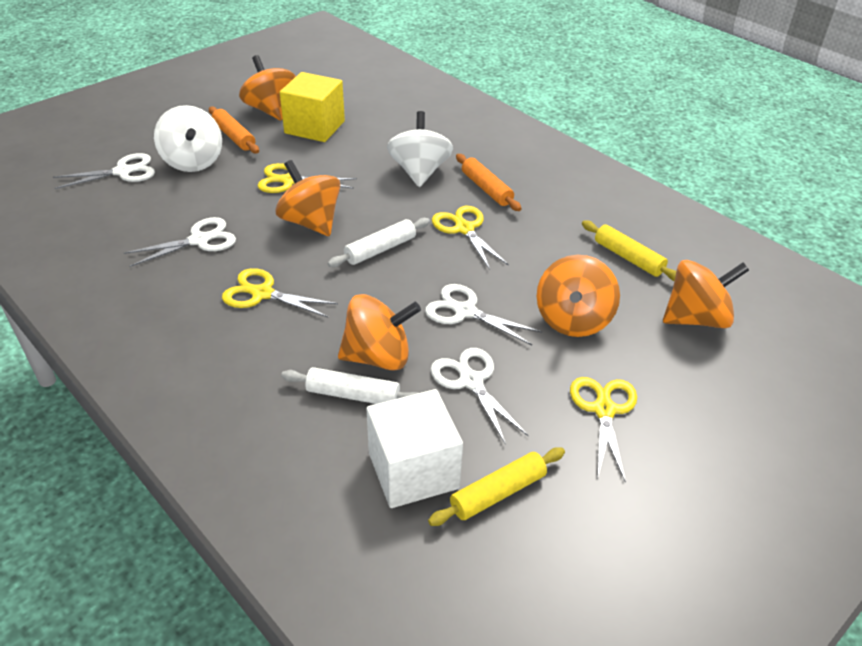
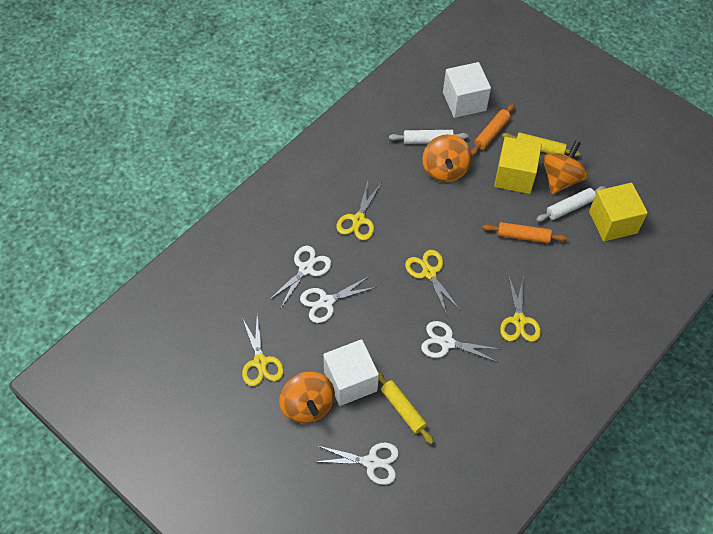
orange spinning top: [239,55,296,121] [275,160,340,236] [338,294,421,371] [537,255,620,337] [663,260,749,328] = 5 -> [279,371,335,423] [422,134,472,182] [543,140,588,195] = 3
white cube: [367,389,463,508] = 1 -> [323,339,379,406] [443,62,491,118] = 2
white spinning top: [154,105,222,172] [387,111,453,187] = 2 -> none = 0
yellow cube: [280,72,345,142] = 1 -> [494,137,542,194] [589,183,648,241] = 2

